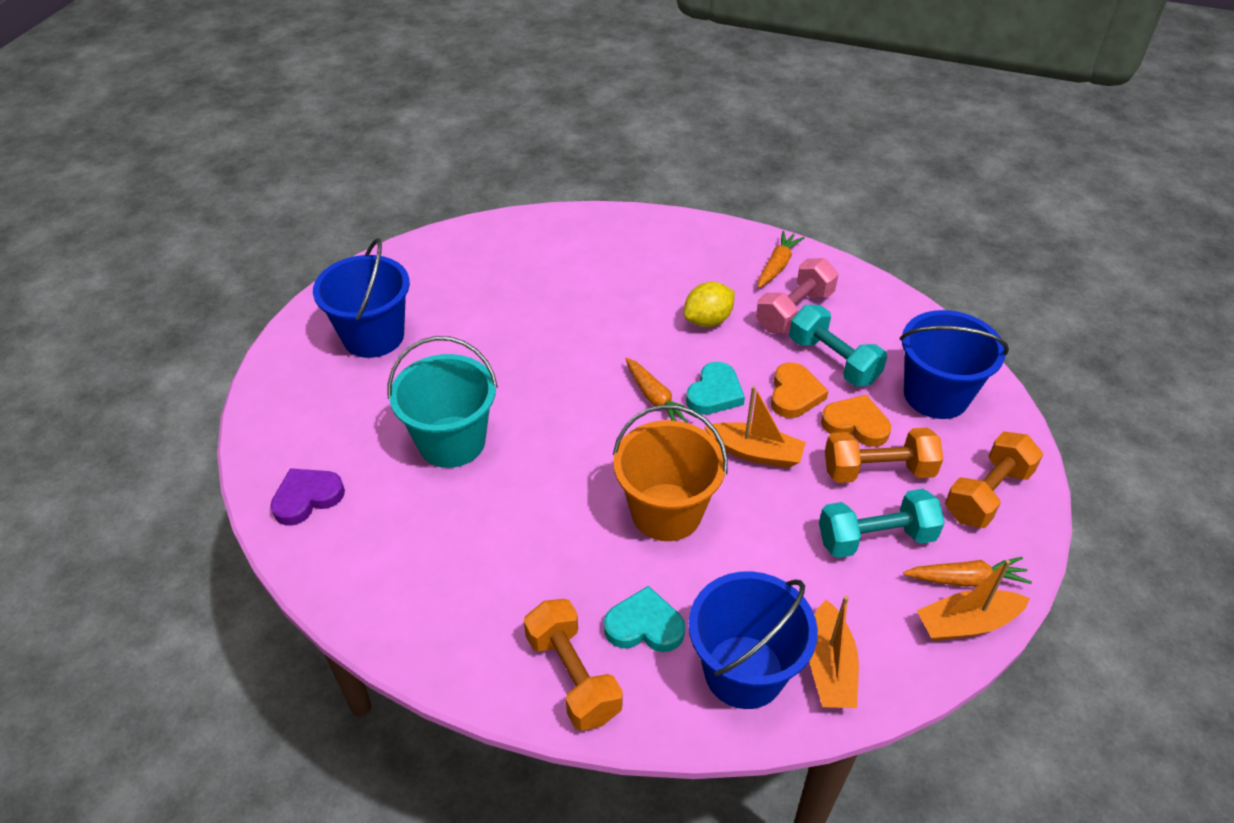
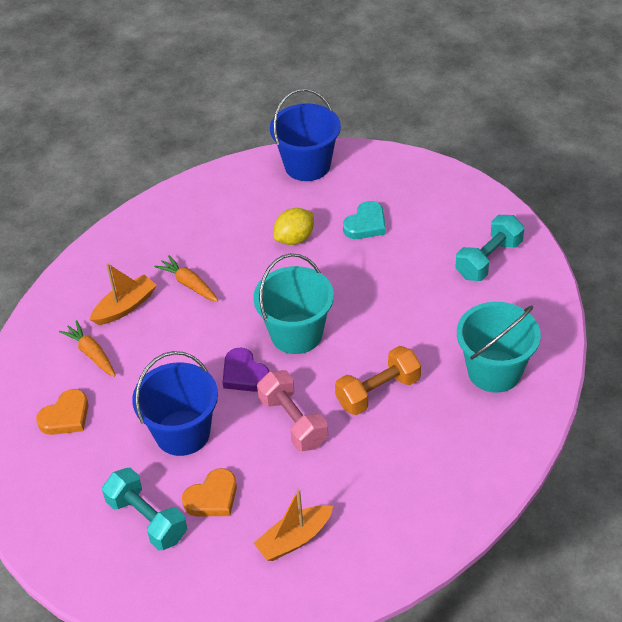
blue bucket: [313,238,410,358] [689,571,818,709] [900,310,1009,419] = 3 -> [132,351,218,456] [270,89,341,181] = 2
orange boat: [704,386,806,468] [809,596,859,708] [917,560,1030,641] = 3 -> [90,263,157,325] [254,489,333,561] = 2
orange bucket: [613,404,728,541] = 1 -> none = 0
orange carrot: [626,358,697,423] [758,231,805,288] [903,557,1032,587] = 3 -> [59,320,116,377] [154,255,219,302] = 2
orange dumbbell: [524,599,623,731] [825,427,943,483] [945,432,1043,528] = 3 -> [335,346,421,415] = 1
turquoise bucket: [387,336,498,468] = 1 -> [253,253,334,354] [457,302,541,393] = 2
turquoise heart: [604,586,685,652] [686,362,745,415] = 2 -> [343,201,386,239] = 1

